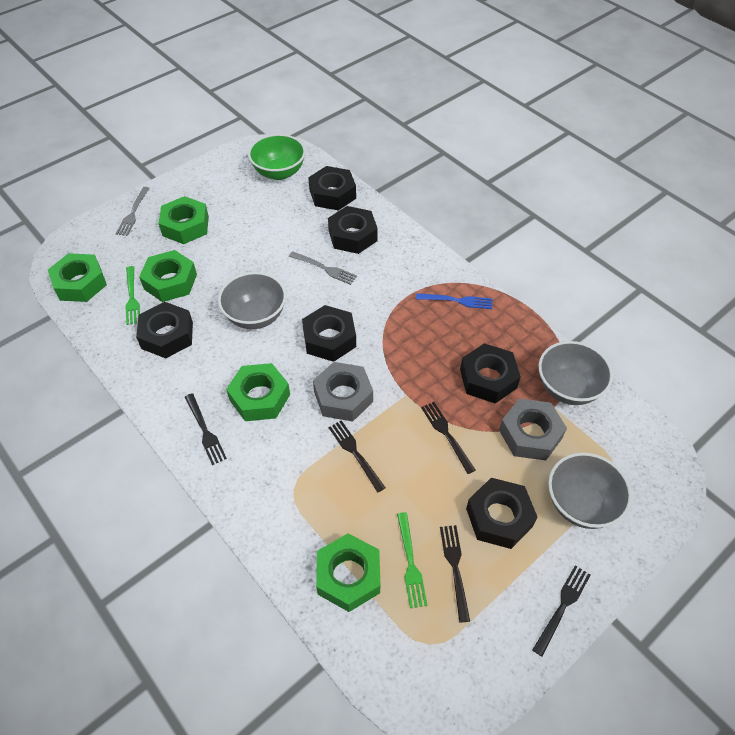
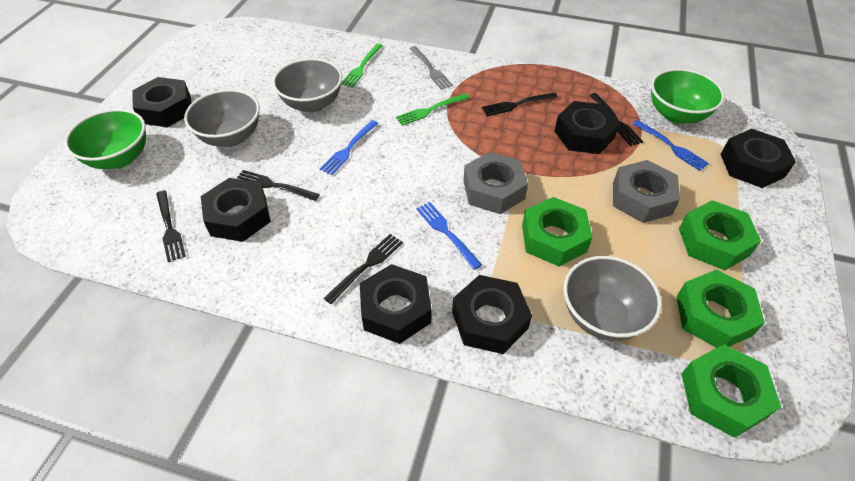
blue fork: [416,293,492,309] = 1 -> [320,120,378,175] [416,202,482,270] [633,120,709,171] = 3
green bowl: [248,134,306,180] = 1 -> [64,109,146,169] [651,68,725,124] = 2
green nut: [48,253,107,302] [139,250,197,302] [158,196,209,244] [226,363,290,421] [316,533,380,612] = 5 -> [522,197,593,266] [677,270,765,348] [679,200,761,270] [681,344,781,438] = 4
grey fork: [116,187,150,236] [289,251,357,285] = 2 -> [409,46,453,89] = 1

